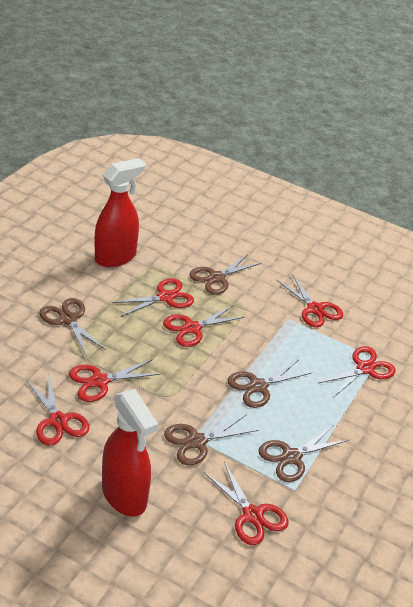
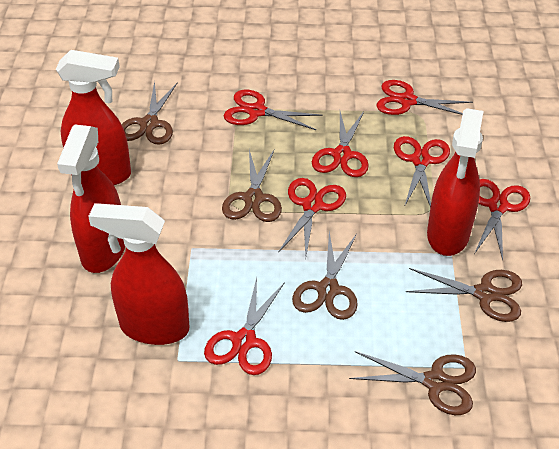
red spray bottle: [95,158,145,267] [102,389,158,517] = 2 -> [56,50,131,185] [57,125,125,273] [88,203,190,345] [427,108,484,256] = 4

